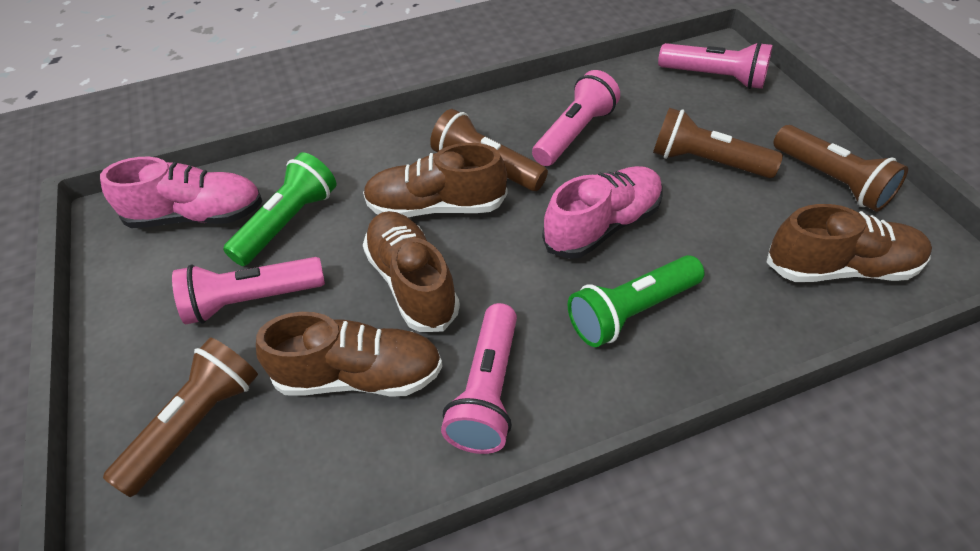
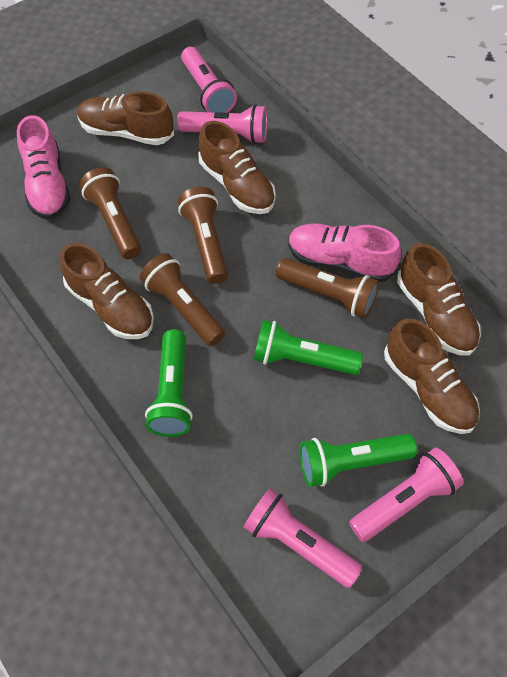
brown shoe: [256,312,443,397] [363,143,507,217] [363,211,460,332] [766,204,932,282] = 4 -> [60,243,154,339] [77,92,174,145] [199,121,276,214] [384,319,480,434] [397,243,481,356] = 5
green flashlight: [223,152,336,266] [568,255,705,347] = 2 -> [145,329,193,437] [254,320,363,375] [300,434,417,487] = 3

